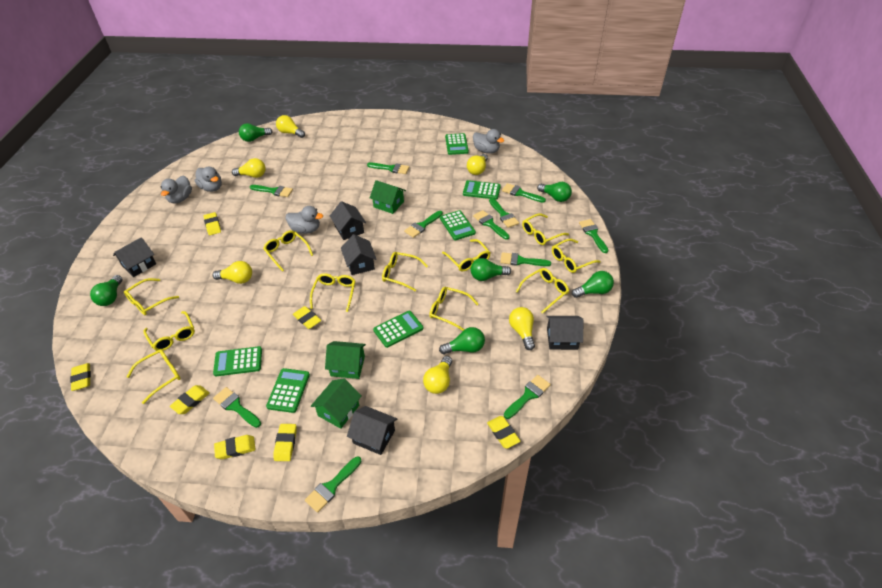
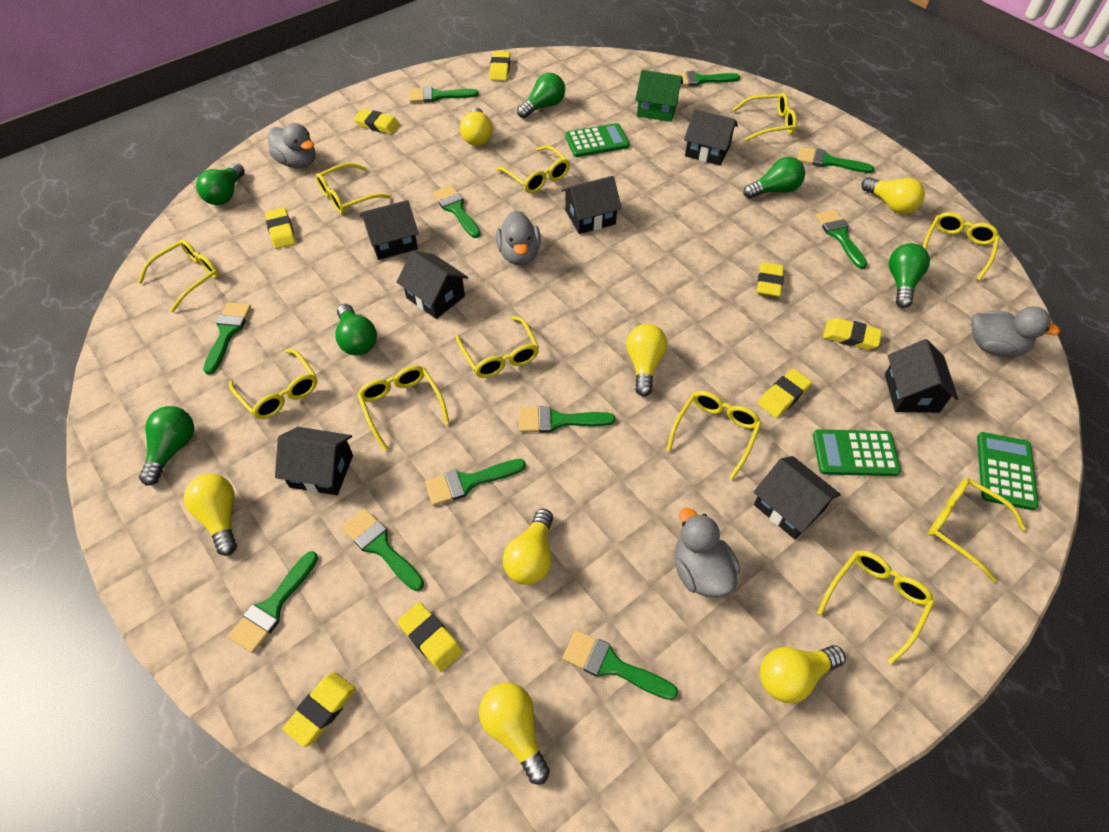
black house: [113,237,156,277] [330,201,366,240] [341,234,377,275] [347,406,397,455] [546,316,583,350] = 5 -> [275,427,353,495] [360,200,419,260] [397,250,468,319] [561,176,622,234] [684,109,738,166] [754,456,841,539] [885,339,958,413] = 7
green calculator: [213,346,262,376] [266,368,310,413] [373,311,423,348] [440,210,476,240] [445,133,469,155] [463,180,501,200] = 6 -> [565,123,629,157] [813,429,901,476] [977,432,1038,510] = 3
green house: [311,378,361,429] [325,341,366,379] [370,180,406,214] = 3 -> [635,70,683,122] = 1
yellow eraser: [70,363,91,391] [170,385,209,414] [204,212,221,235] [214,435,256,459] [273,424,297,461] [293,306,321,329] [487,416,520,449] = 7 -> [265,208,296,249] [283,672,356,747] [354,109,400,134] [397,602,463,672] [489,51,511,81] [757,262,784,297] [758,368,812,418] [823,318,882,350] = 8
yellow light bulb: [213,261,252,284] [232,158,266,178] [276,115,305,138] [423,356,452,394] [467,154,488,175] [509,307,535,350] = 6 -> [184,474,237,556] [460,108,492,146] [479,683,550,785] [503,509,553,585] [626,324,667,396] [760,645,846,703] [861,177,925,214] = 7

